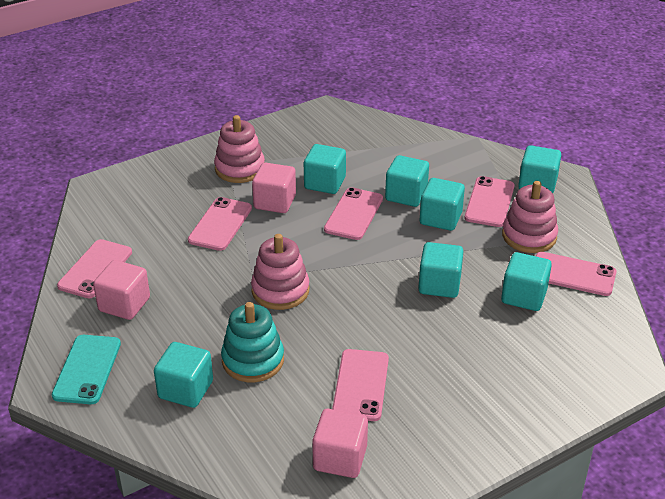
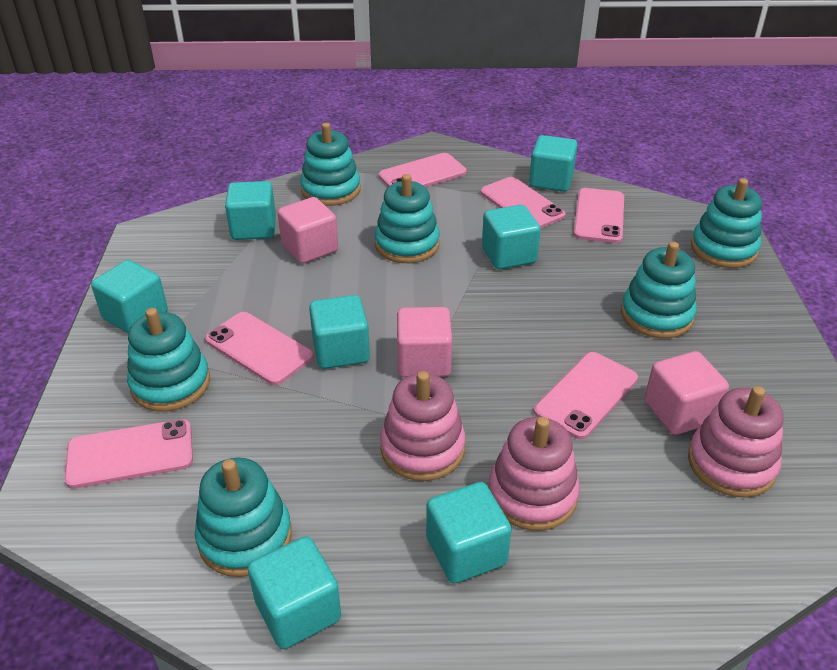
turquoise phone: [52,335,121,404] = 1 -> none = 0
turquoise stacking toy: [221,302,284,382] = 1 -> [127,308,210,411] [195,458,292,577] [300,123,361,206] [375,174,440,263] [621,242,697,338] [691,178,762,268] = 6

